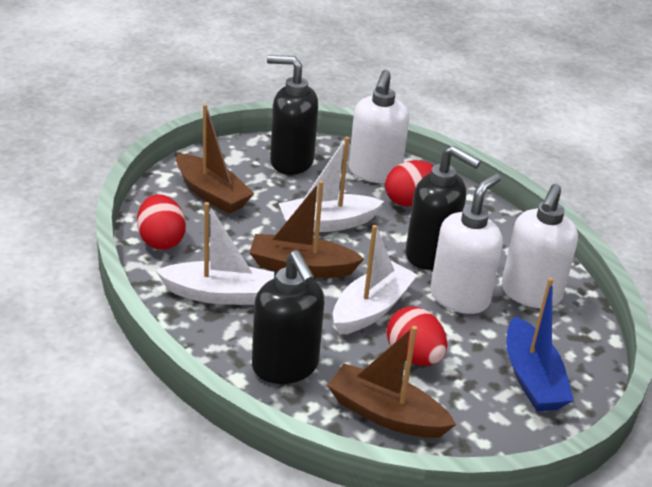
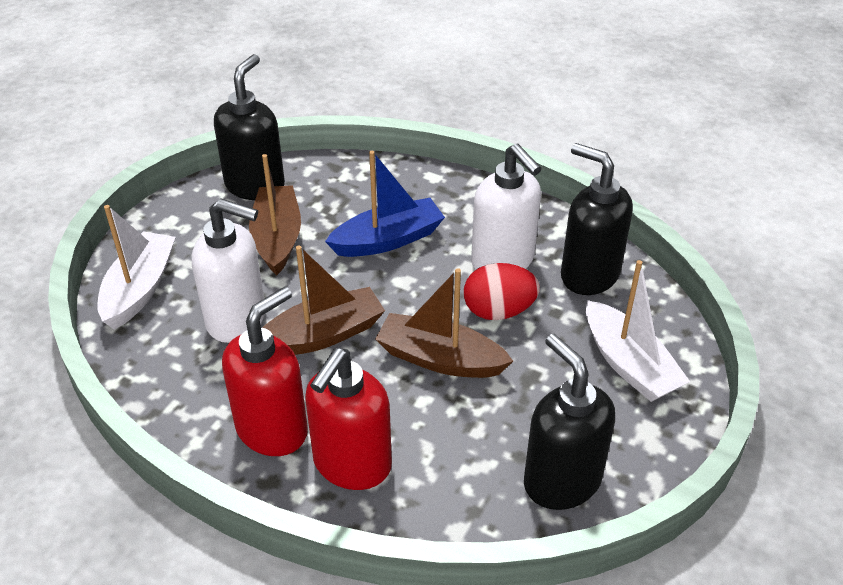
red egg: [137,194,186,250] [385,160,434,207] [387,307,448,366] = 3 -> [464,263,540,320] = 1
red soap dispenser: none = 0 -> [222,287,308,456] [305,348,392,490] = 2
white boat: [156,202,275,305] [278,137,384,232] [333,225,418,335] = 3 -> [97,205,176,330] [586,260,690,402] = 2
white soap dispenser: [349,70,409,183] [430,173,503,314] [502,184,578,308] = 3 -> [192,198,265,343] [471,144,542,270] = 2

